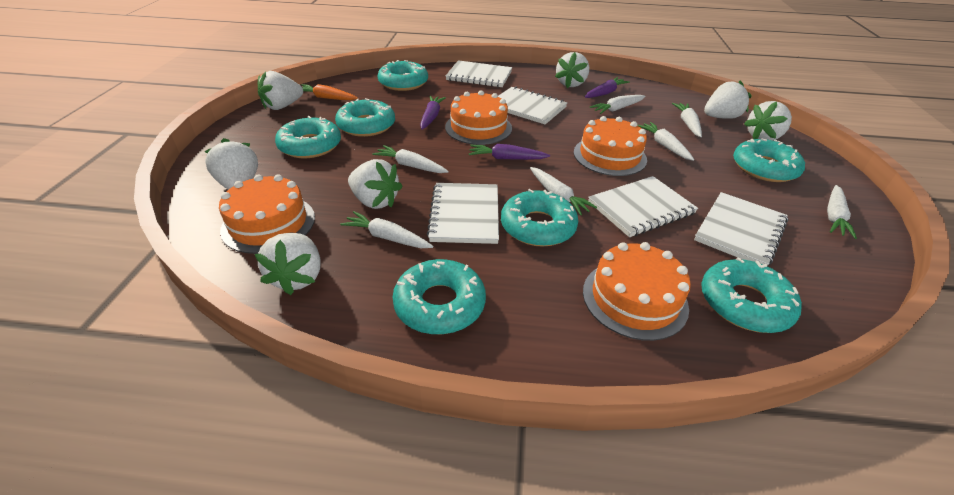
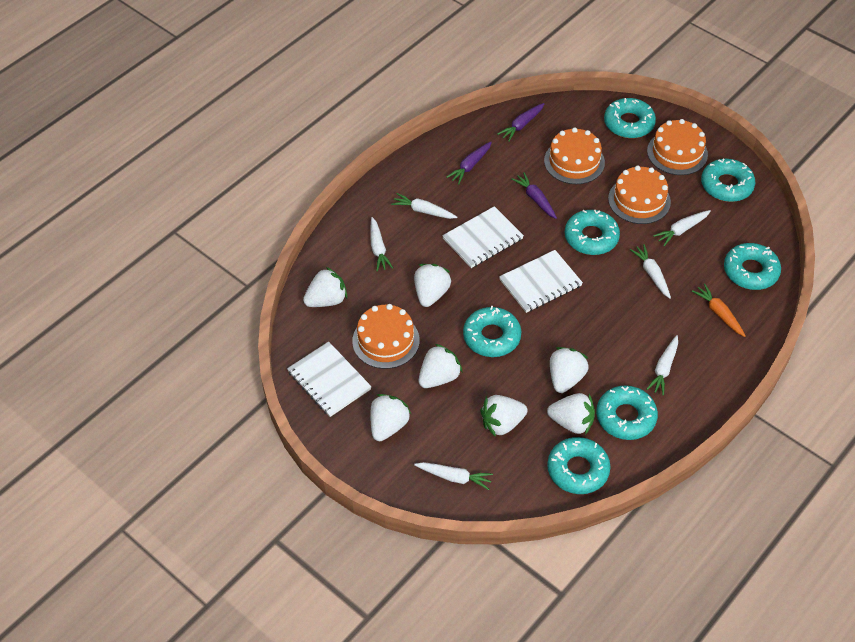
white carrot: [340,211,433,248] [372,145,449,173] [530,167,597,215] [590,95,645,114] [637,122,694,161] [672,103,702,137] [827,185,857,239] = 7 -> [370,217,393,271] [391,193,457,219] [414,462,493,490] [630,244,671,299] [646,335,678,395] [653,210,711,246] = 6
white notebook: [427,183,499,244] [446,60,512,87] [498,86,567,124] [588,176,698,237] [694,192,788,265] = 5 -> [287,342,372,417] [442,206,524,268] [499,250,583,313] = 3

